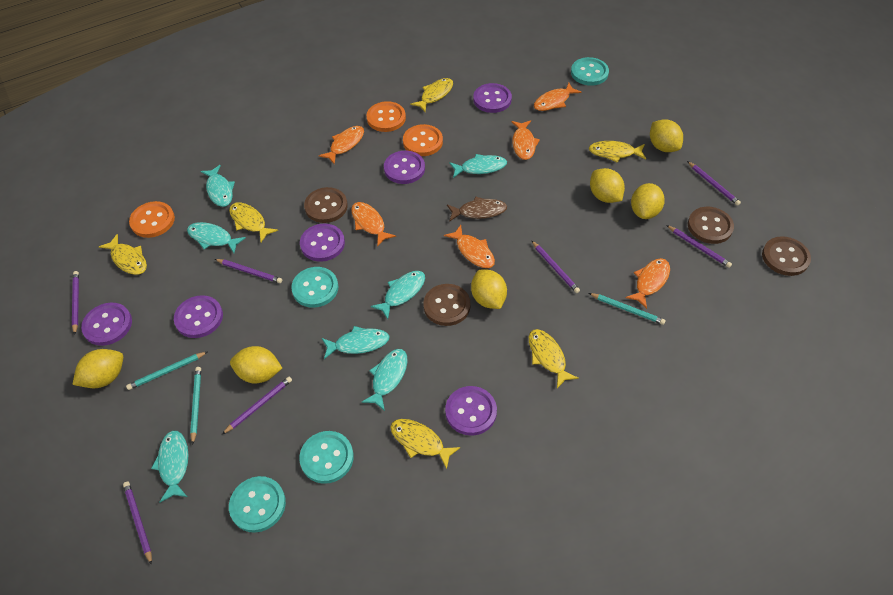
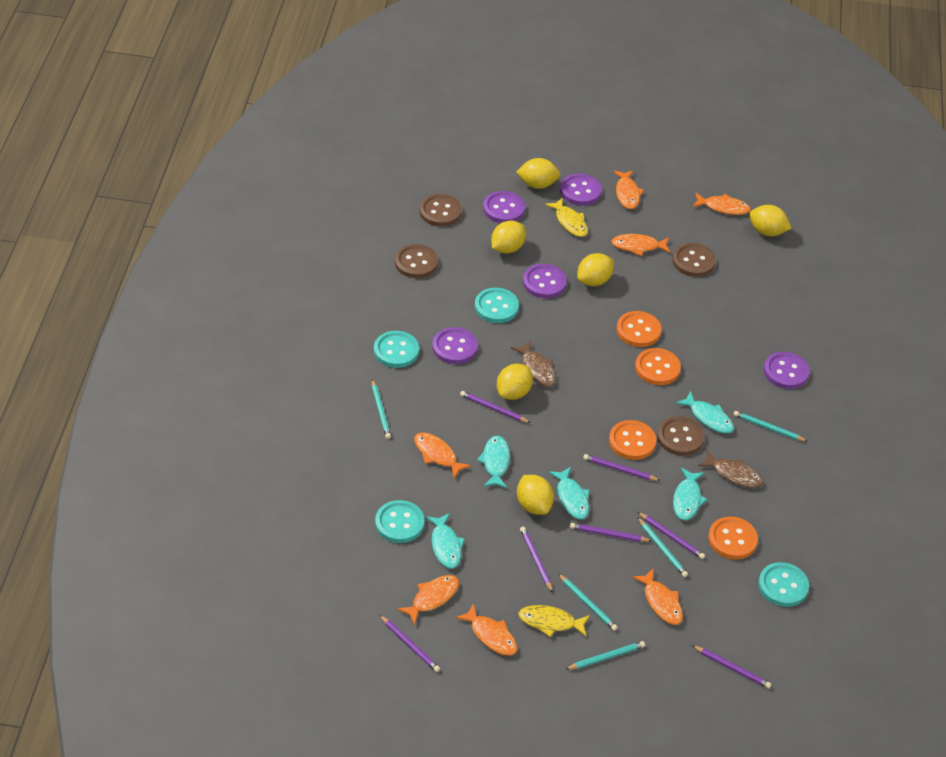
brown fish: [447,196,507,222] = 1 -> [511,341,556,387] [698,450,763,488] = 2
orange button: [129,201,175,238] [366,101,406,132] [403,124,443,156] = 3 -> [609,420,656,460] [616,311,661,347] [635,348,681,385] [708,516,758,559] = 4
orange fish: [319,126,364,164] [351,202,396,247] [444,225,495,268] [511,120,540,160] [534,83,582,111] [625,258,670,309] = 6 -> [397,575,459,625] [414,432,471,478] [455,603,517,655] [611,234,670,256] [613,170,644,209] [632,568,683,625] [692,192,751,215] = 7
purple button: [81,303,132,346] [174,295,223,338] [300,224,345,262] [384,151,425,184] [445,386,497,436] [473,83,512,113] = 6 -> [432,327,478,364] [483,191,525,223] [523,264,567,298] [560,174,602,205] [764,352,810,389] = 5
turquoise fish: [151,430,188,502] [187,222,246,253] [200,165,235,207] [322,326,390,359] [361,349,408,411] [371,271,425,319] [449,154,507,178] = 7 -> [426,513,465,569] [477,436,510,488] [548,467,590,519] [673,468,707,520] [676,391,734,433] = 5
turquoise pencil: [126,352,207,390] [190,367,201,445] [589,293,666,325] = 3 -> [372,379,391,439] [558,574,618,631] [565,641,645,670] [637,517,688,577] [733,411,808,442] = 5
yellow fish: [99,234,147,275] [229,202,278,242] [390,419,461,469] [410,78,453,112] [529,329,579,388] [589,141,646,163] = 6 -> [518,605,590,637] [545,197,588,237] = 2

